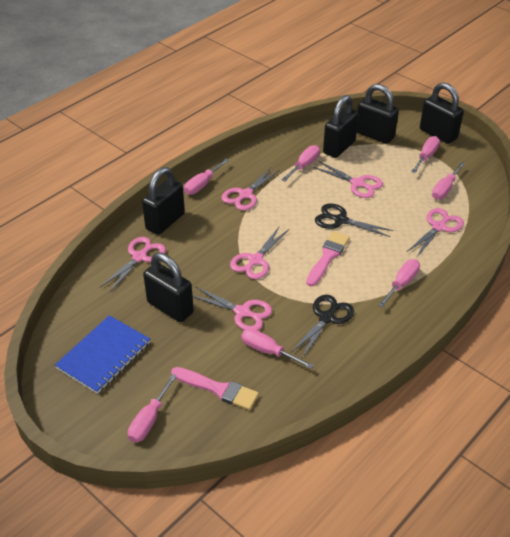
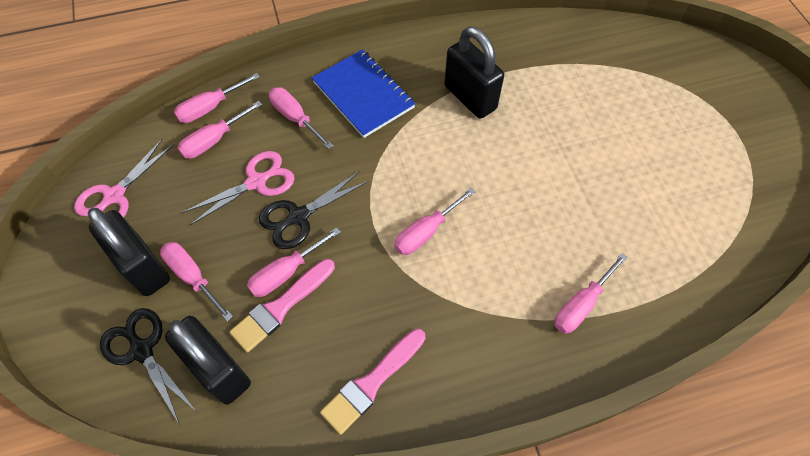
black padlock: [142,167,185,235] [143,253,194,322] [323,95,359,158] [357,84,399,144] [420,82,464,144] = 5 -> [87,208,170,296] [165,316,251,404] [444,27,504,119] = 3
pink scissors: [99,237,166,293] [192,286,272,331] [222,168,280,211] [230,226,289,279] [313,161,383,198] [407,208,464,257] = 6 -> [74,138,174,217] [181,151,294,226] = 2

